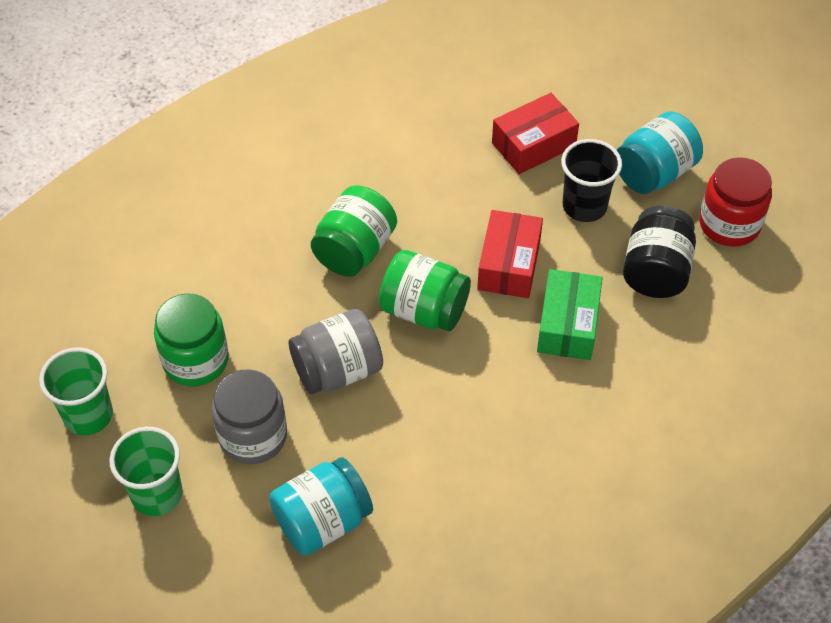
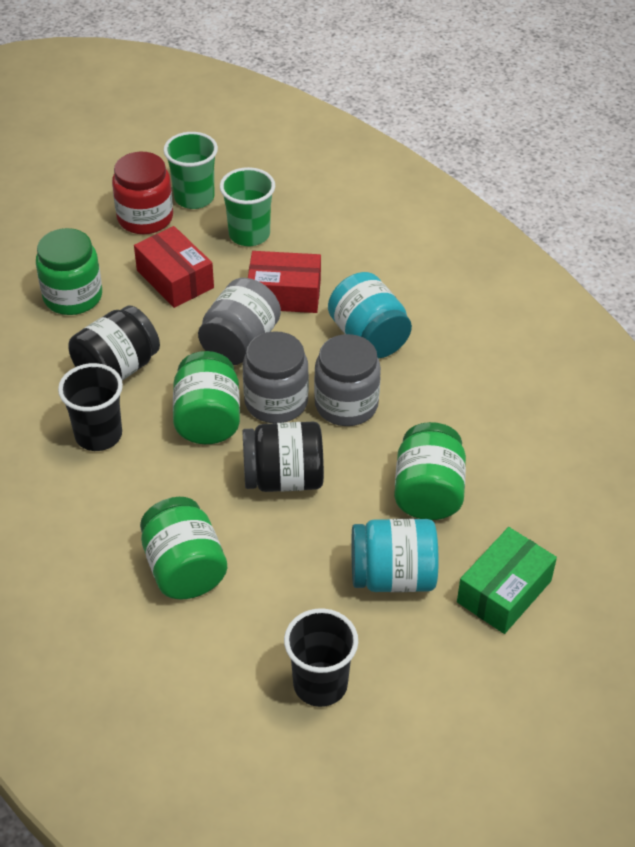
black cup: [561,139,622,222] = 1 -> [58,363,123,451] [284,608,358,707] = 2
black jar: [623,205,696,298] = 1 -> [68,306,160,381] [242,422,324,492] = 2
green jar: [154,293,229,386] [311,185,397,277] [379,250,471,331] = 3 -> [36,228,102,315] [140,497,227,599] [173,351,240,444] [394,422,466,520] = 4
grey jar: [211,369,287,464] [289,309,383,394] = 2 -> [198,278,281,365] [243,331,309,423] [314,334,381,426] = 3

